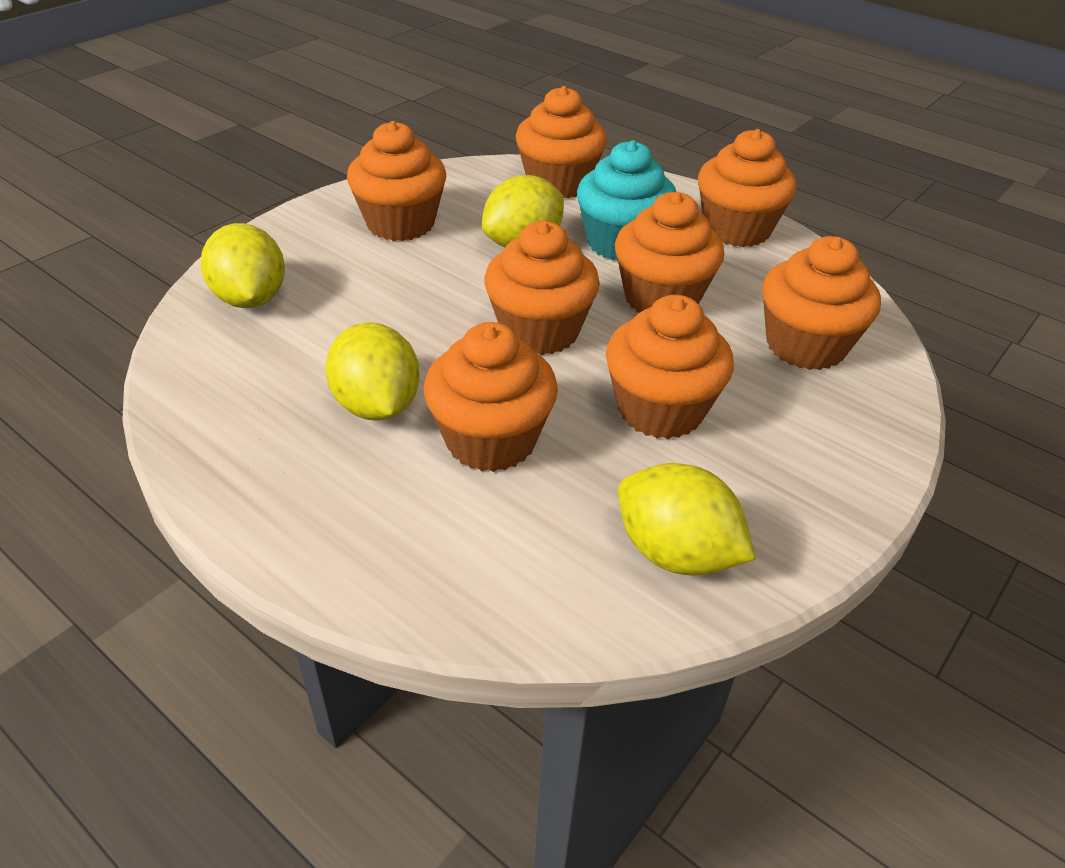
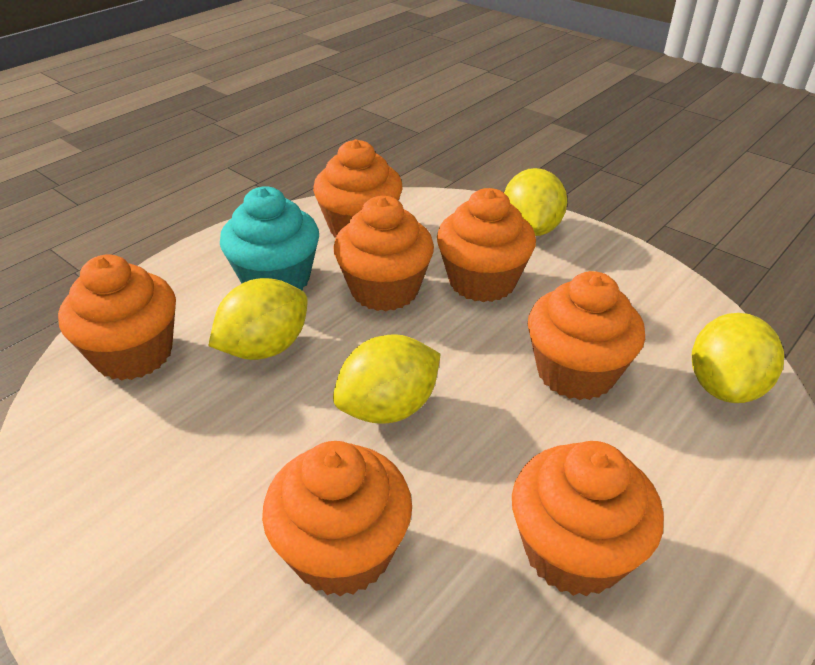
orange cupcake: [347,121,446,241] [424,322,558,472] [484,221,600,355] [516,86,607,198] [606,295,734,439] [615,192,724,313] [698,129,796,247] [762,236,881,370] = 8 -> [58,254,176,381] [262,441,412,596] [313,139,403,238] [333,196,434,311] [437,188,536,302] [512,441,664,596] [528,271,645,400] = 7

